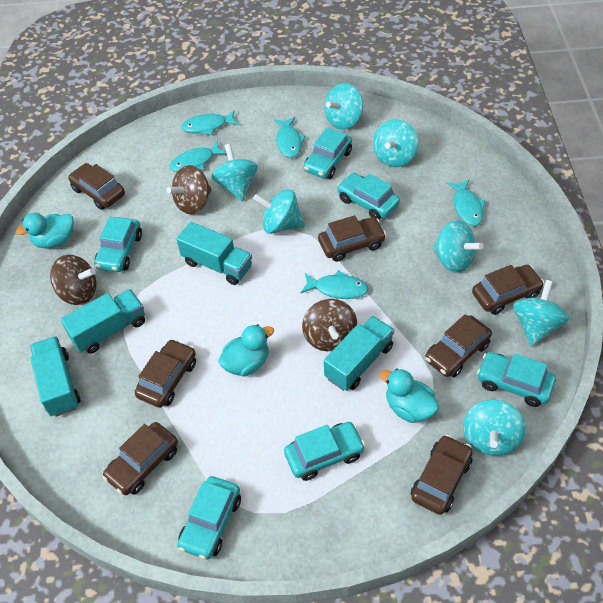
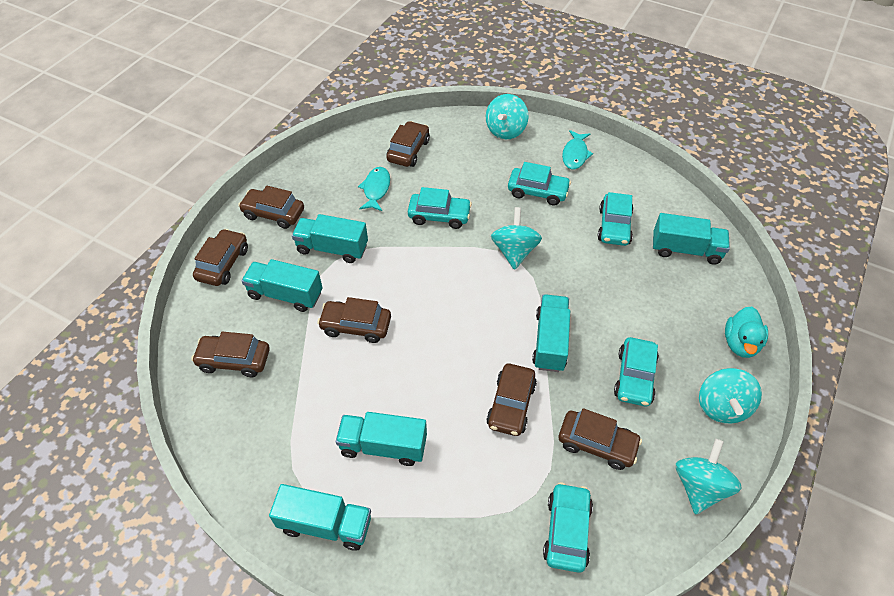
brown spinning top: [50,255,96,305] [167,165,212,214] [302,299,357,351] = 3 -> none = 0
turquoise car: [94,217,142,272] [178,476,241,559] [284,422,365,481] [304,127,352,179] [337,173,400,220] [477,352,556,407] = 6 -> [408,187,472,229] [508,162,571,206] [543,482,593,573] [598,192,633,246] [614,337,659,406] = 5
turquoise duck: [16,213,74,249] [218,324,274,377] [380,369,439,423] = 3 -> [725,307,768,358] = 1
turquoise fish: [169,141,227,172] [181,110,239,135] [274,117,306,158] [301,270,368,299] [447,179,486,226] = 5 -> [358,167,390,211] [562,130,593,169] = 2
turquoise spinning top: [211,144,258,201] [253,189,305,234] [324,83,363,130] [373,119,418,167] [432,220,483,273] [463,400,526,456] [513,280,569,346] = 7 -> [486,94,529,139] [491,207,542,270] [676,439,742,515] [699,368,762,424] = 4
turquoise truck: [30,336,80,417] [60,289,145,354] [176,222,252,285] [324,316,394,391] = 4 -> [242,259,323,312] [269,484,371,551] [292,214,368,263] [336,412,427,466] [532,294,570,372] [653,213,730,265] = 6

